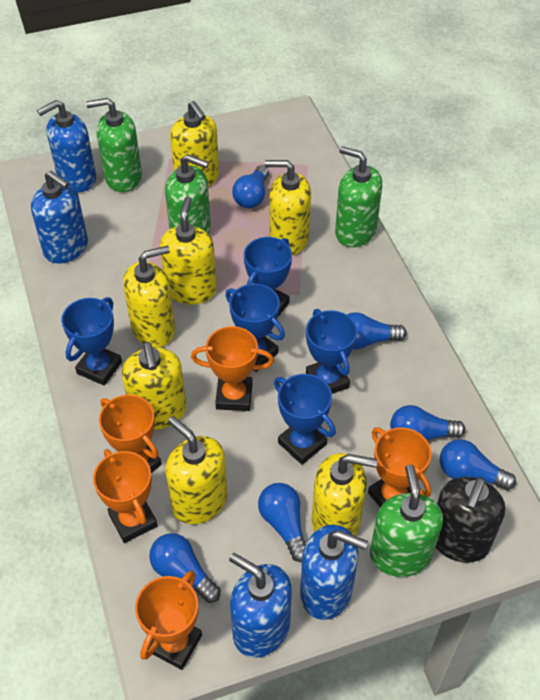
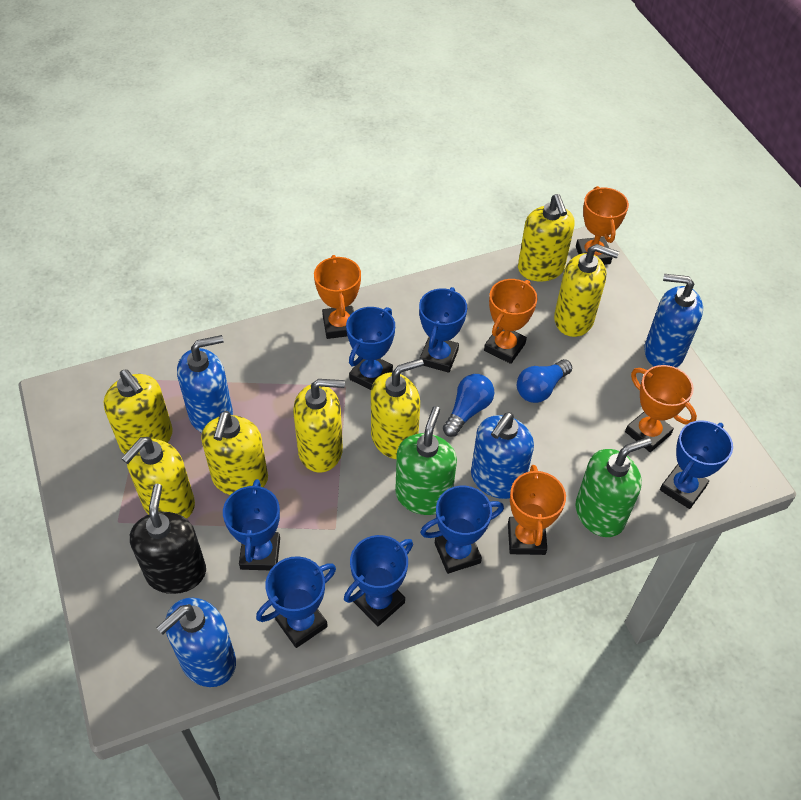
blue light bulb: [149,533,221,603] [232,165,269,208] [258,483,306,562] [347,312,407,350] [390,405,465,440] [440,439,516,490] = 6 -> [443,374,494,437] [517,359,572,403] = 2
blue trophy: [61,297,122,386] [225,284,285,372] [244,237,292,317] [274,374,336,465] [306,309,358,394] = 5 -> [223,479,280,570] [256,556,336,648] [344,535,413,626] [346,307,395,390] [419,287,467,373] [420,486,504,574] [660,420,733,509] = 7
green soap dispenser: [86,98,142,192] [165,154,211,234] [335,146,382,247] [370,465,443,577] = 4 -> [395,406,457,515] [575,437,651,537] = 2

